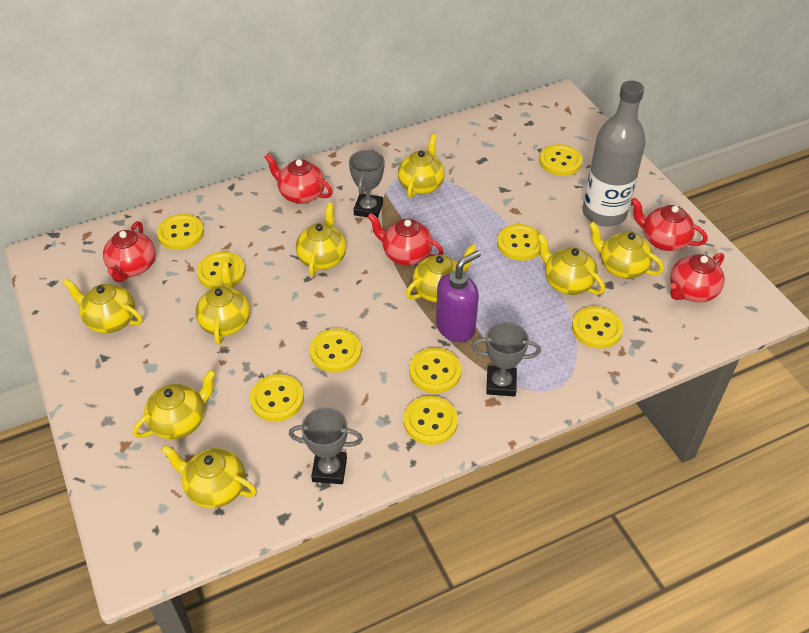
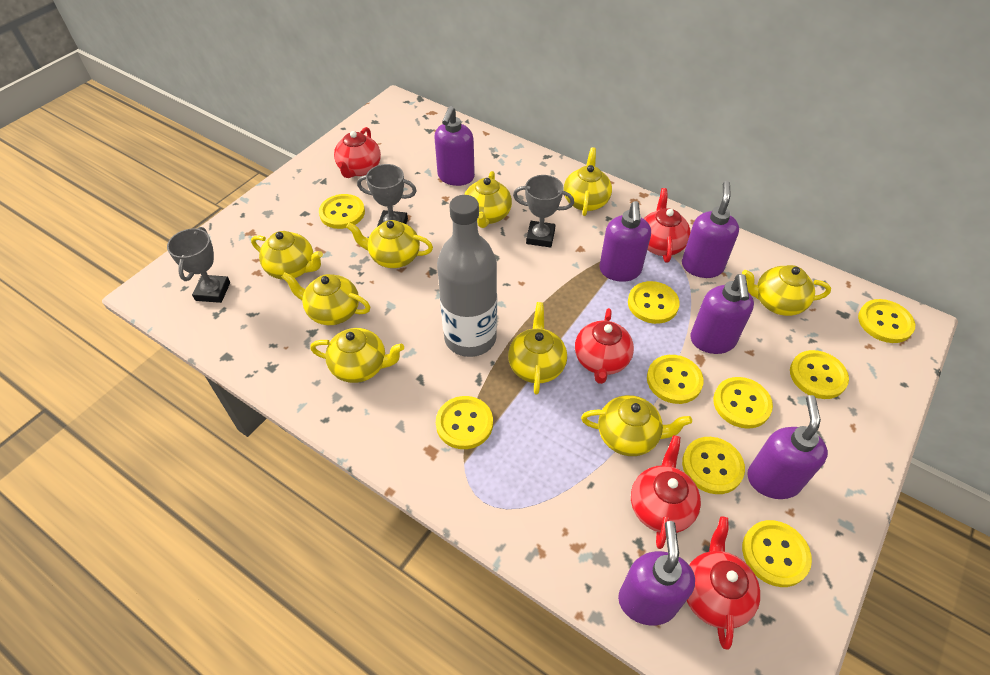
purple soap dispenser: [436,250,481,342] = 1 -> [434,106,475,186] [599,201,651,282] [618,521,695,626] [682,181,739,278] [690,274,754,354] [747,395,828,499] = 6

